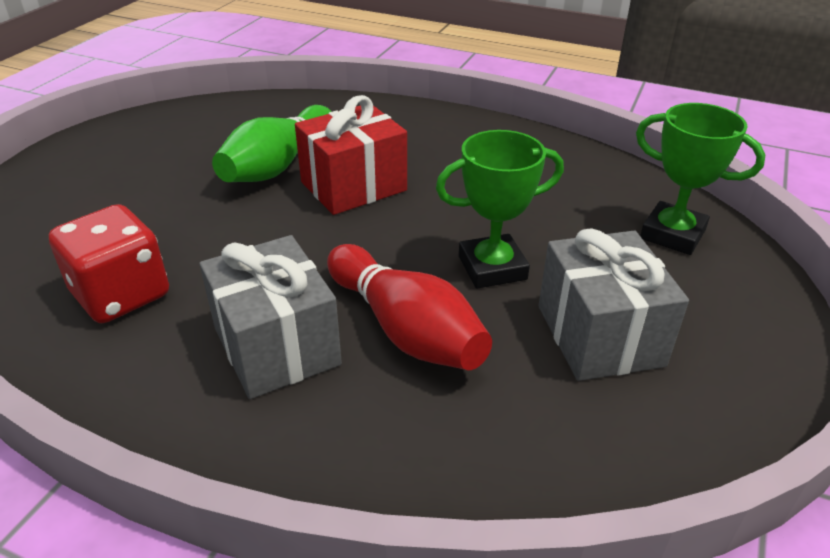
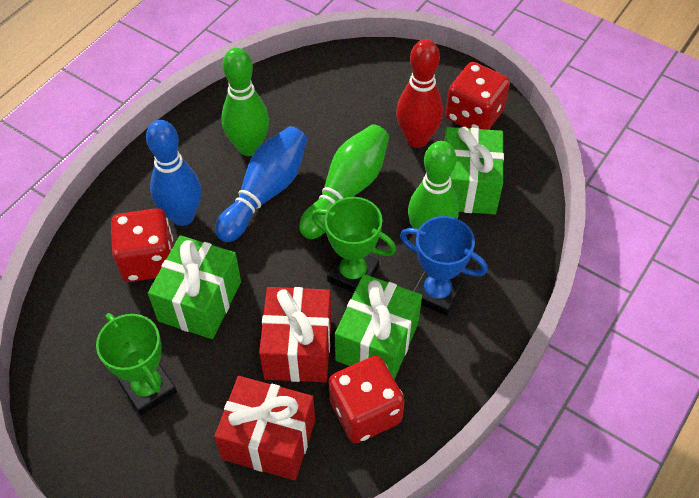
blue bowling pin: none = 0 -> [146,120,201,226] [215,126,307,242] = 2
blue trophy: none = 0 -> [400,216,488,316] = 1
green bowling pin: [212,105,332,182] = 1 -> [221,48,269,156] [299,124,389,239] [408,141,459,229] = 3
green gift: none = 0 -> [148,235,241,339] [335,274,422,380] [444,127,504,214] = 3
grey gift: [200,235,342,399] [538,228,689,381] = 2 -> none = 0
red dice: [49,204,169,323] = 1 -> [111,208,173,282] [328,356,405,443] [446,62,510,130] = 3
red gift: [295,95,407,215] = 1 -> [214,376,315,480] [259,287,331,382] = 2

